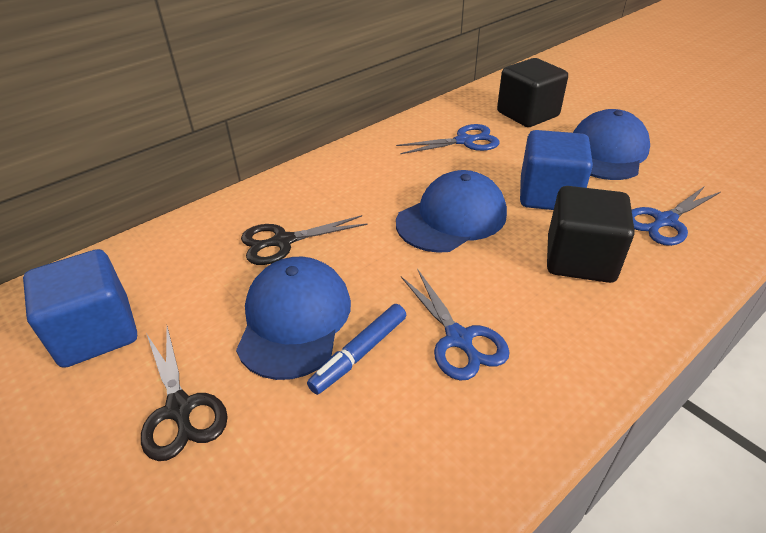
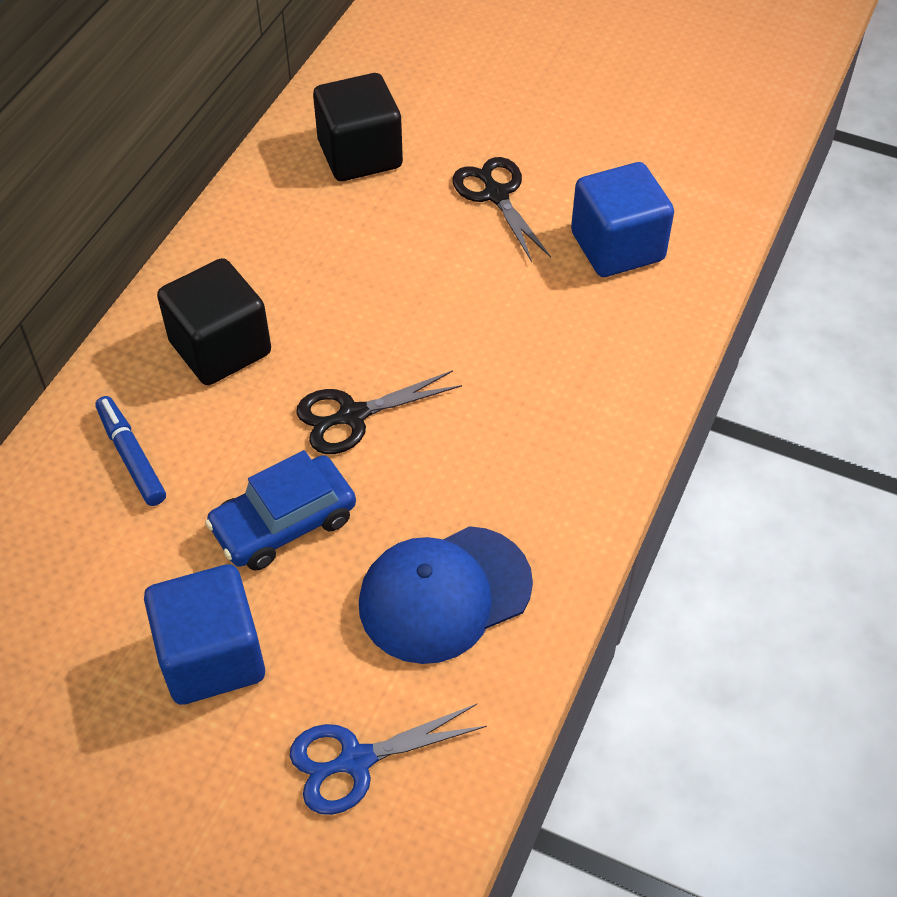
blue cap: [236,257,351,380] [396,170,507,253] [573,109,650,180] = 3 -> [359,526,533,664] = 1
blue car: none = 0 -> [205,450,356,570] = 1
blue scissors: [396,124,500,154] [401,269,510,381] [632,186,721,246] = 3 -> [290,704,487,815] = 1

